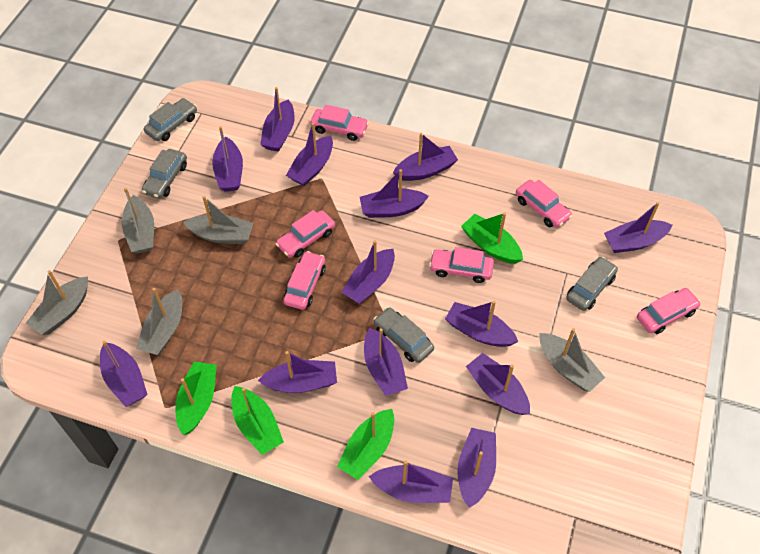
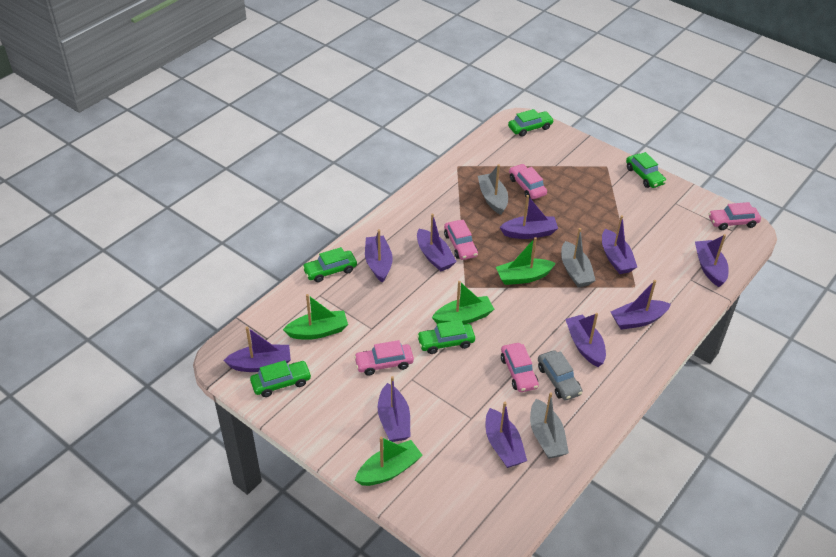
green car: none = 0 -> [250,360,312,397] [302,247,357,282] [417,320,475,354] [508,109,554,137] [626,152,666,188] = 5
grey boat: [26,270,88,335] [122,188,154,254] [136,288,182,355] [183,196,253,244] [539,328,605,392] = 5 -> [478,164,508,215] [530,393,569,459] [561,228,596,287] = 3
grey car: [142,149,187,199] [144,98,197,141] [373,307,434,363] [566,257,618,311] = 4 -> [538,350,582,400] = 1
pink car: [276,210,335,258] [283,251,326,310] [311,105,369,141] [429,247,494,283] [516,180,572,228] [637,288,701,334] = 6 -> [354,340,414,376] [444,220,478,260] [501,343,539,392] [509,164,547,199] [709,202,761,230] = 5
purple boat: [100,341,148,407] [212,126,243,192] [258,351,337,393] [260,87,294,152] [286,123,333,186] [341,240,395,304] [360,169,429,218] [364,328,408,396] [369,460,453,503] [393,133,458,181] [445,301,518,347] [457,428,496,508] [466,353,530,415] [604,202,672,253] = 14 -> [223,327,291,372] [365,229,393,283] [378,376,410,442] [417,214,457,272] [486,402,527,468] [500,195,558,239] [565,313,606,367] [602,215,637,274] [611,280,671,330] [695,234,729,287] = 10

